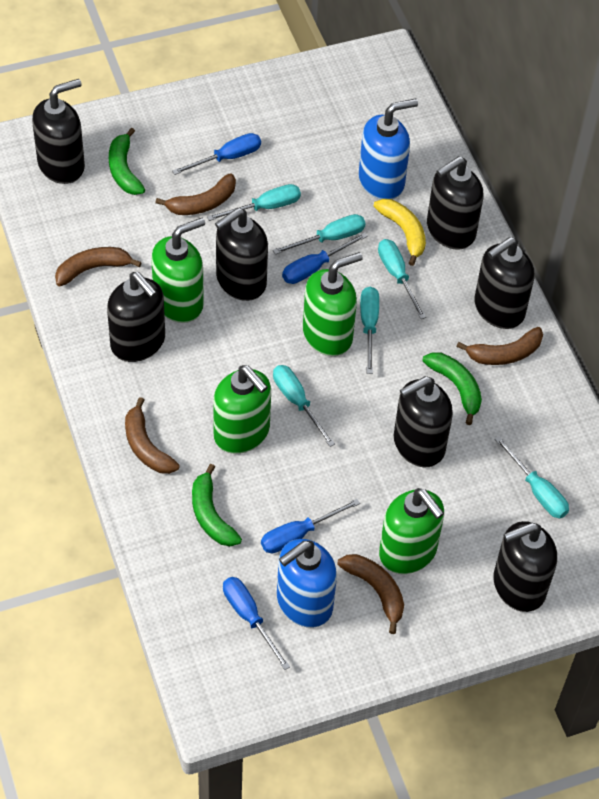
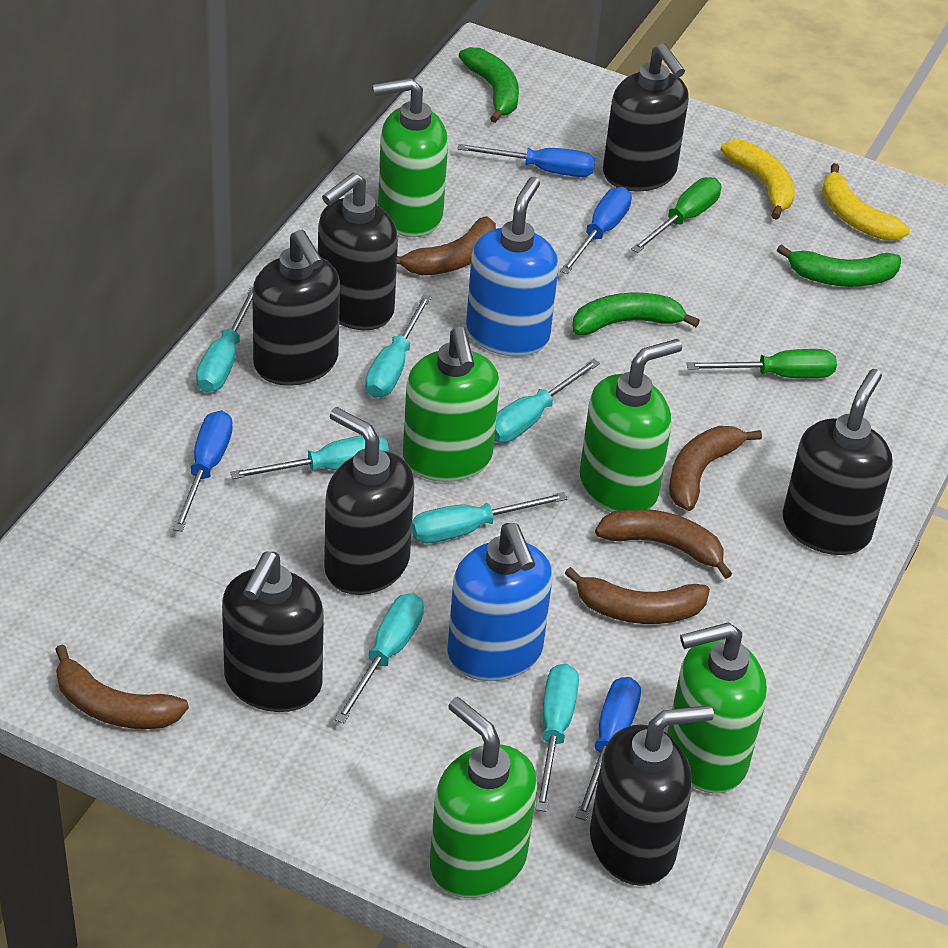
green screwdriver: none = 0 -> [631,177,721,253] [686,349,837,378] = 2
green soap dispenser: [151,218,205,323] [213,365,271,454] [303,252,363,356] [379,488,444,574] = 4 -> [373,78,448,237] [403,326,500,482] [430,697,537,898] [579,339,682,512] [667,622,767,794] = 5
turquoise screwdriver: [207,184,301,221] [273,214,366,254] [273,365,335,447] [360,287,379,374] [378,239,426,319] [495,436,569,518] = 6 -> [196,286,253,392] [230,435,389,479] [335,593,424,724] [365,294,431,398] [412,492,567,543] [494,358,600,443] [535,663,579,812] = 7
yellow banana: [373,199,426,266] = 1 -> [720,140,795,220] [822,163,910,240] = 2

